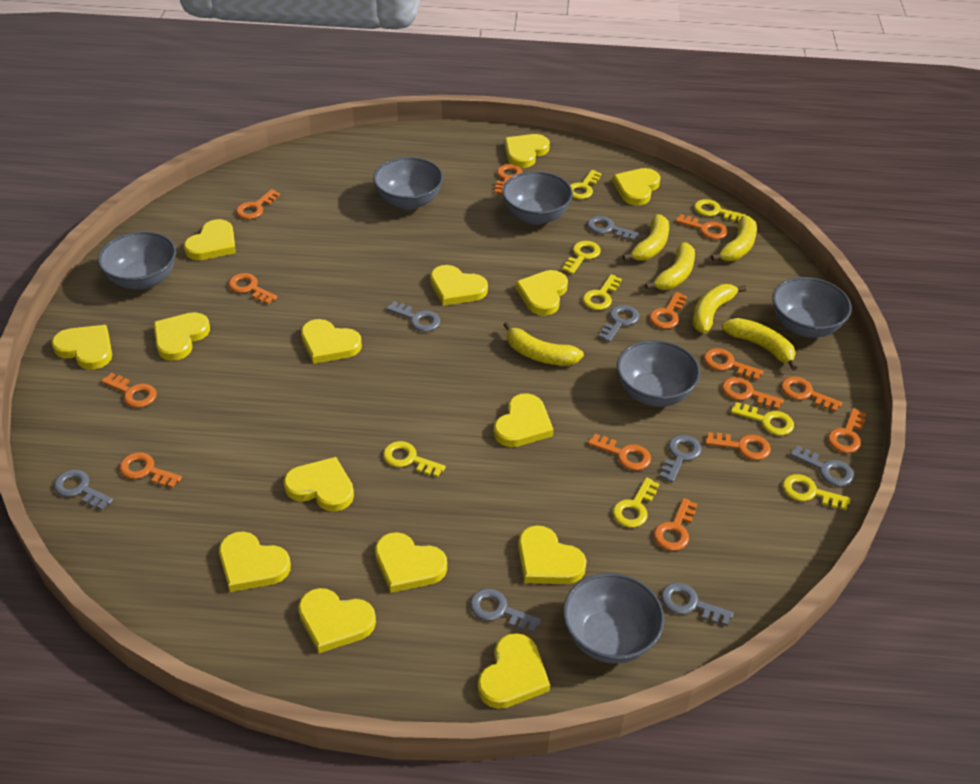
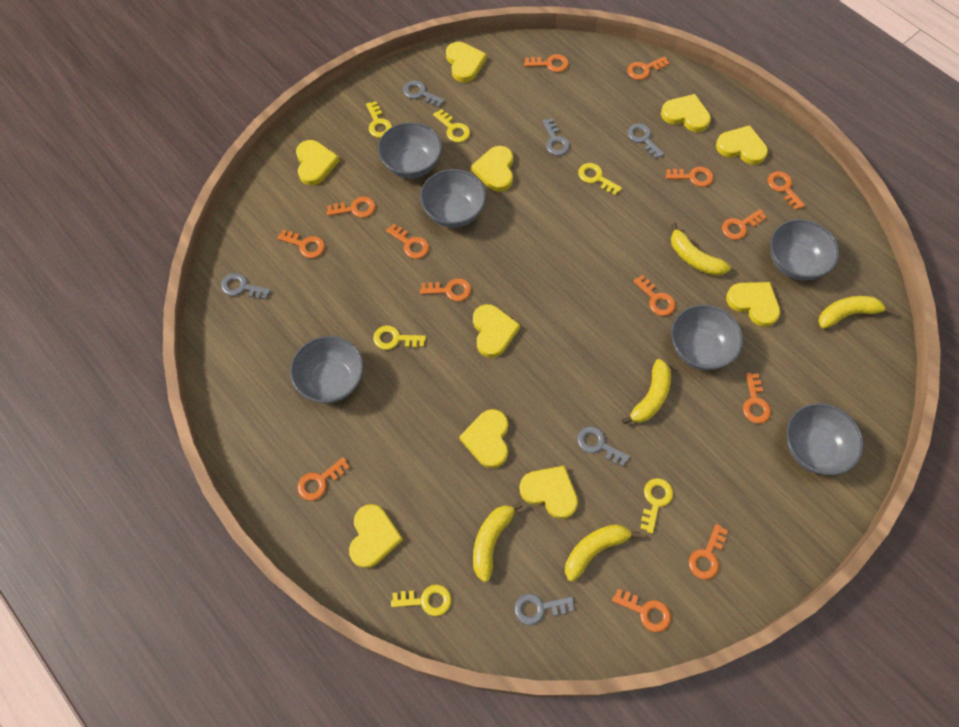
grey key: [53,469,113,510] [386,301,440,332] [470,589,541,633] [587,216,639,241] [598,305,639,342] [660,435,702,483] [661,583,734,626] [790,446,854,487] = 8 -> [221,273,271,300] [403,80,445,107] [514,593,574,625] [542,118,570,156] [577,426,630,467] [627,123,664,159] = 6
yellow banana: [503,322,584,365] [622,214,669,261] [645,242,695,290] [693,284,747,334] [711,216,757,261] [722,318,797,371] = 6 -> [473,502,523,582] [565,524,641,582] [622,359,671,425] [671,223,731,276] [818,296,894,329] = 5
yellow heart: [51,325,112,370] [153,312,210,361] [184,219,236,260] [219,531,291,592] [284,457,354,511] [298,588,376,653] [301,319,362,364] [375,532,447,593] [430,265,488,306] [478,633,550,709] [494,393,554,447] [504,134,550,168] [515,270,568,316] [518,525,587,584] [612,168,661,205] = 15 -> [296,140,340,185] [349,504,403,568] [446,42,487,82] [459,409,508,469] [471,146,513,192] [473,304,520,358] [519,466,578,519] [661,94,711,132] [716,125,768,165] [726,282,780,327] = 10
yellow key: [383,441,446,477] [562,241,601,274] [570,170,602,199] [583,274,622,310] [613,478,659,528] [694,199,746,222] [731,402,794,436] [783,474,851,510] = 8 -> [366,101,392,138] [373,326,426,350] [391,585,452,616] [433,109,470,143] [578,163,622,195] [640,478,673,534] = 6

